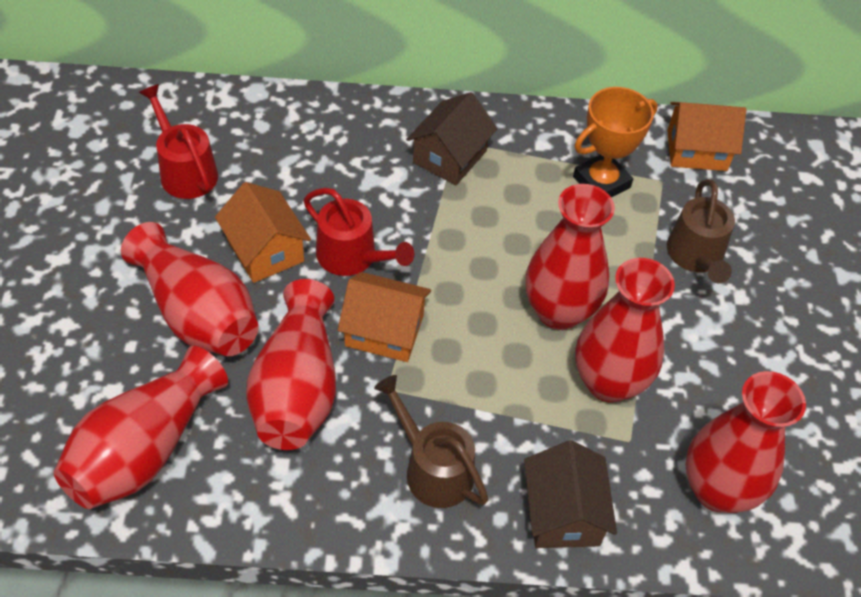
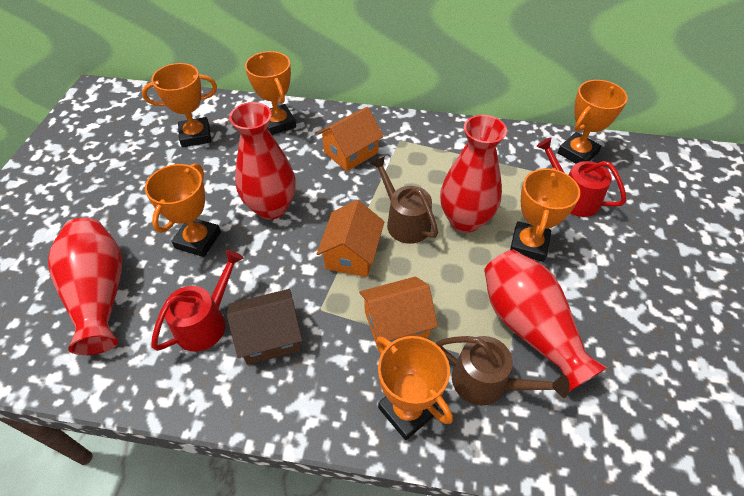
brown house: [406,92,497,185] [524,440,617,548] = 2 -> [227,289,302,365] = 1
orange trophy: [573,87,658,197] = 1 -> [142,63,217,147] [145,163,221,257] [245,51,296,135] [376,336,453,440] [510,168,580,262] [558,80,628,163] = 6
red vase: [54,346,228,509] [121,222,259,356] [246,279,336,450] [525,184,615,330] [575,258,675,403] [685,371,806,513] = 6 -> [48,218,122,355] [229,102,296,220] [440,115,507,233] [484,250,607,392] = 4

